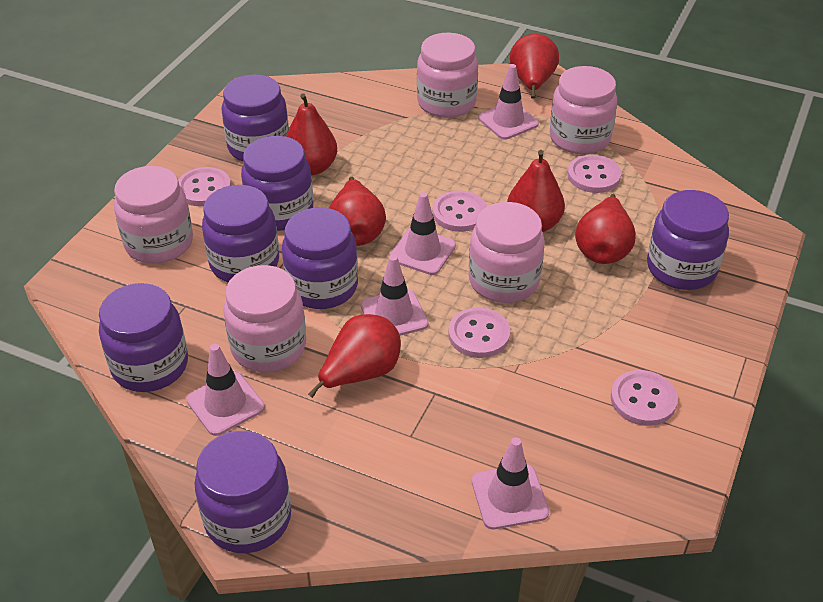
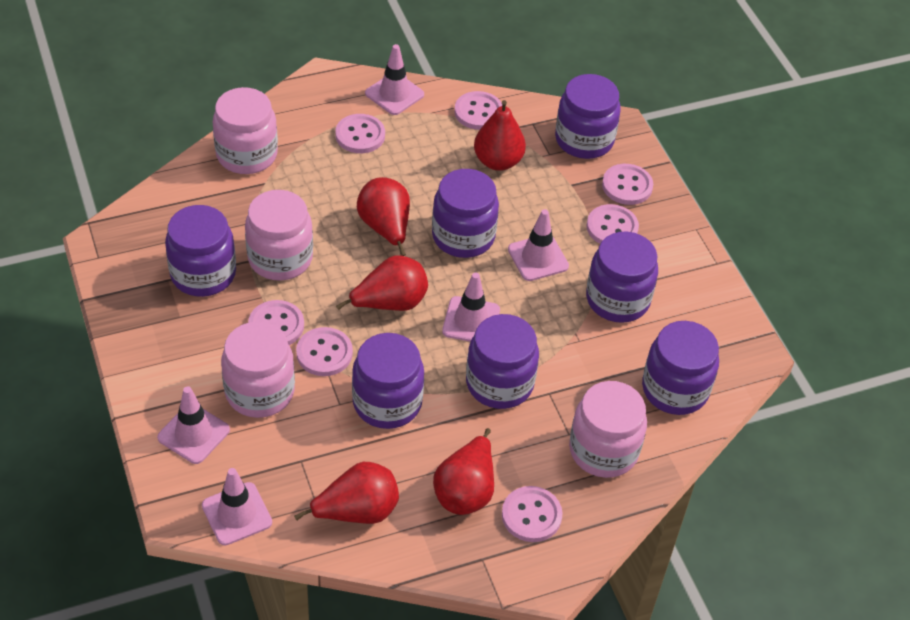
pink button: [178,167,231,206] [432,191,487,232] [448,307,510,358] [567,154,621,193] [611,370,678,426] = 5 -> [248,300,304,345] [296,327,353,376] [335,114,385,153] [454,91,502,130] [502,486,563,542] [586,204,639,244] [602,164,653,205] = 7
pink jar: [114,166,193,264] [223,265,306,372] [417,33,478,118] [469,202,545,303] [549,66,617,154] = 5 -> [213,87,278,174] [221,322,295,418] [245,190,313,281] [569,381,647,478] = 4
red pear: [286,93,337,175] [308,314,401,398] [329,177,386,246] [507,150,565,232] [510,34,559,99] [575,194,636,264] = 6 -> [294,462,399,524] [336,256,428,311] [357,177,410,256] [433,428,494,515] [474,100,526,171] = 5

